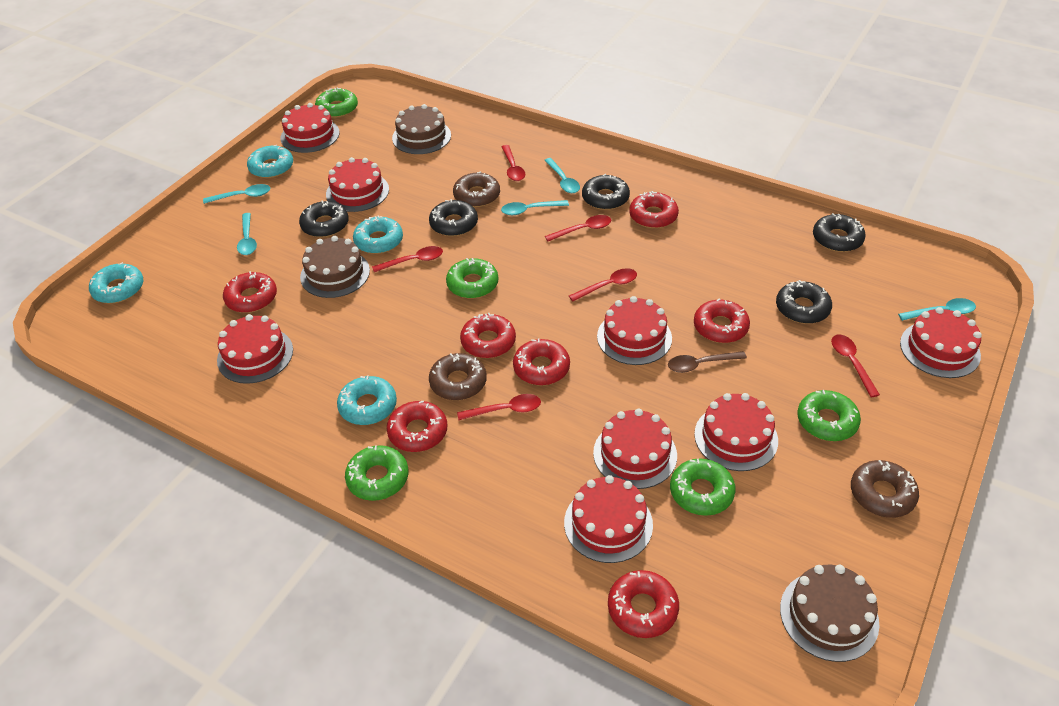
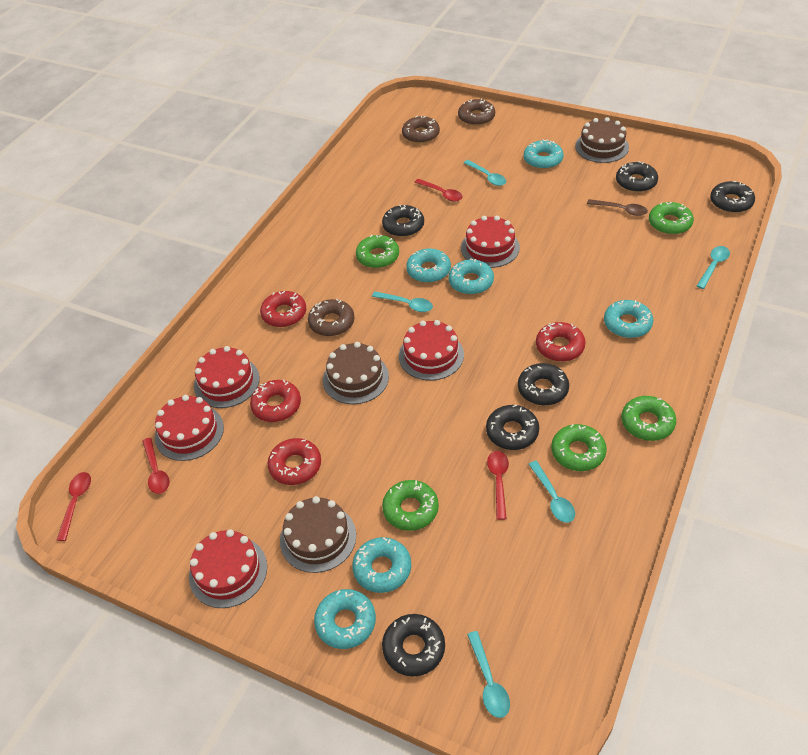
black donut: [299,200,349,238] [429,199,478,236] [582,174,630,210] [776,280,832,324] [813,213,866,252] = 5 -> [382,205,424,237] [382,614,445,676] [486,405,539,450] [518,363,569,406] [616,161,658,192] [710,181,755,213] = 6
red cake: [217,314,293,384] [280,103,340,153] [326,157,389,212] [564,475,653,563] [593,409,677,489] [597,296,672,365] [694,393,778,471] [900,307,982,378] = 8 -> [155,395,224,461] [189,529,267,608] [194,346,260,408] [399,320,464,380] [461,216,520,268] = 5
red donut: [223,271,277,313] [387,401,447,452] [460,313,516,358] [513,339,570,386] [608,570,679,638] [629,191,679,228] [694,298,750,343] = 7 -> [250,380,301,422] [260,291,306,327] [267,438,321,485] [536,322,586,362] = 4
red spoon: [372,246,443,272] [457,394,541,420] [502,145,525,181] [545,215,611,241] [569,268,637,301] [831,334,880,397] = 6 -> [57,472,91,541] [142,438,170,494] [414,179,463,202] [487,451,509,520] = 4
turquoise donut: [89,262,143,303] [247,145,293,178] [337,376,397,425] [353,215,403,254] = 4 -> [314,589,376,649] [352,537,411,593] [406,248,451,283] [449,258,494,294] [524,139,564,169] [604,300,653,338] = 6

